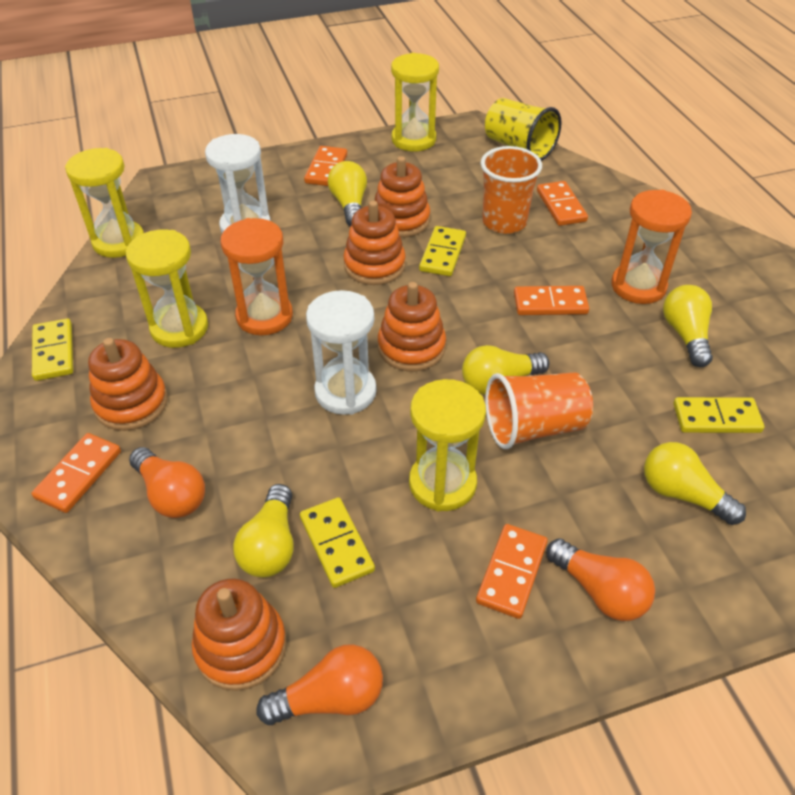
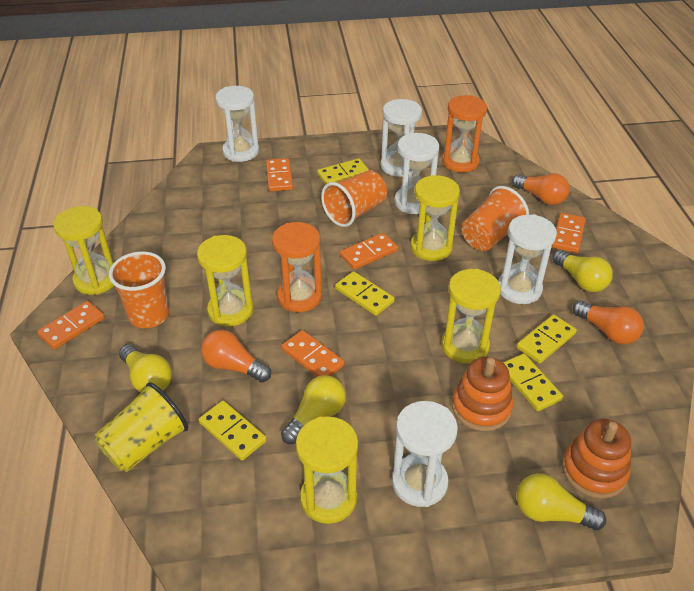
orange cup: [481,146,542,234] [485,372,593,449] = 2 -> [109,252,169,328] [321,170,387,227] [461,186,529,251] = 3
orange stacking toy: [88,338,168,431] [192,579,287,691] [343,200,406,285] [375,156,430,238] [378,282,446,371] = 5 -> [452,357,513,432] [562,419,631,499] = 2
white hourglass: [205,134,271,233] [306,290,377,415] = 2 -> [215,86,259,162] [381,99,422,177] [392,401,458,507] [394,133,439,214] [498,214,557,304] = 5
yellow domino: [32,318,73,381] [300,497,375,588] [419,226,466,276] [673,397,764,433] = 4 -> [199,400,267,461] [317,158,369,185] [335,271,395,316] [503,354,563,411] [516,314,577,364] = 5
yellow hourglass: [65,148,144,258] [126,230,208,348] [391,53,439,152] [409,379,486,511] = 4 -> [53,206,114,295] [197,235,254,327] [296,416,358,524] [410,175,460,261] [441,269,501,364] = 5
yellow light bulb: [233,484,294,577] [328,161,367,227] [462,345,550,395] [644,442,746,525] [663,285,713,367] = 5 -> [119,345,172,393] [281,375,346,444] [517,473,606,530] [552,250,613,292] = 4

